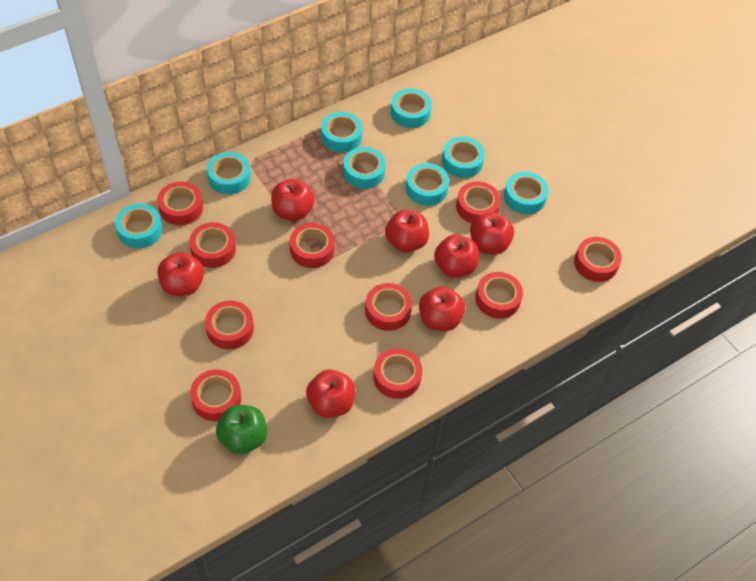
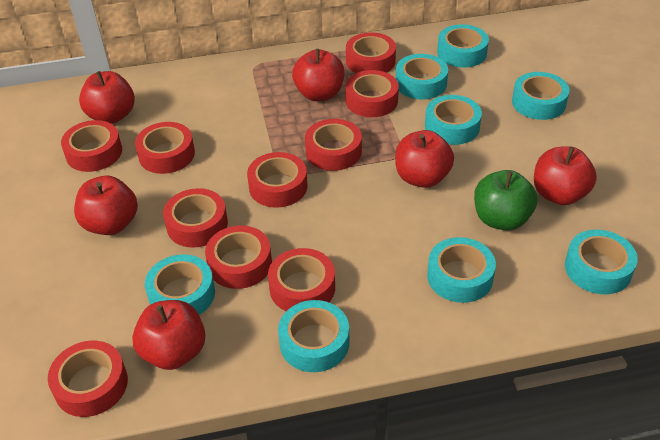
red apple: [157,252,204,296] [271,179,315,221] [306,369,355,418] [385,210,429,253] [419,286,465,331] [434,234,479,278] [470,212,514,255] = 7 -> [74,176,138,235] [79,71,135,124] [132,300,206,370] [292,49,345,101] [395,130,454,188] [534,146,597,205] = 6

